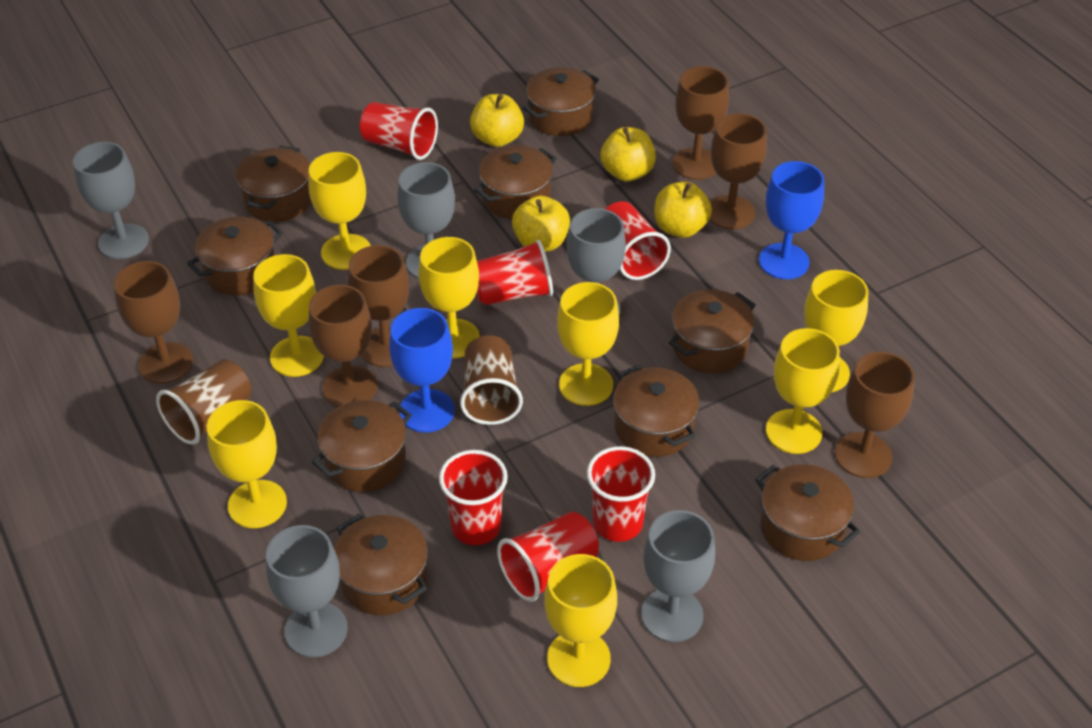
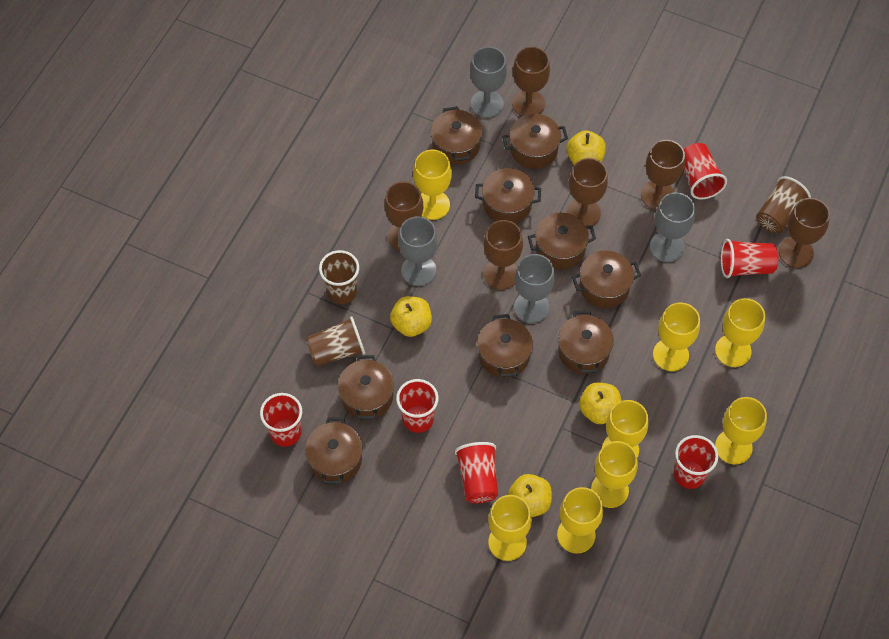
blue goblet: [389,308,455,433] [759,161,824,279] = 2 -> none = 0
brown cup: [156,359,251,445] [460,335,523,425] = 2 -> [306,316,365,366] [319,250,359,304] [756,176,811,233] = 3
grey goblet: [73,142,149,259] [266,525,348,658] [397,162,455,278] [567,208,626,313] [641,510,715,642] = 5 -> [398,216,438,286] [470,47,507,118] [514,254,555,323] [650,192,695,262] = 4

